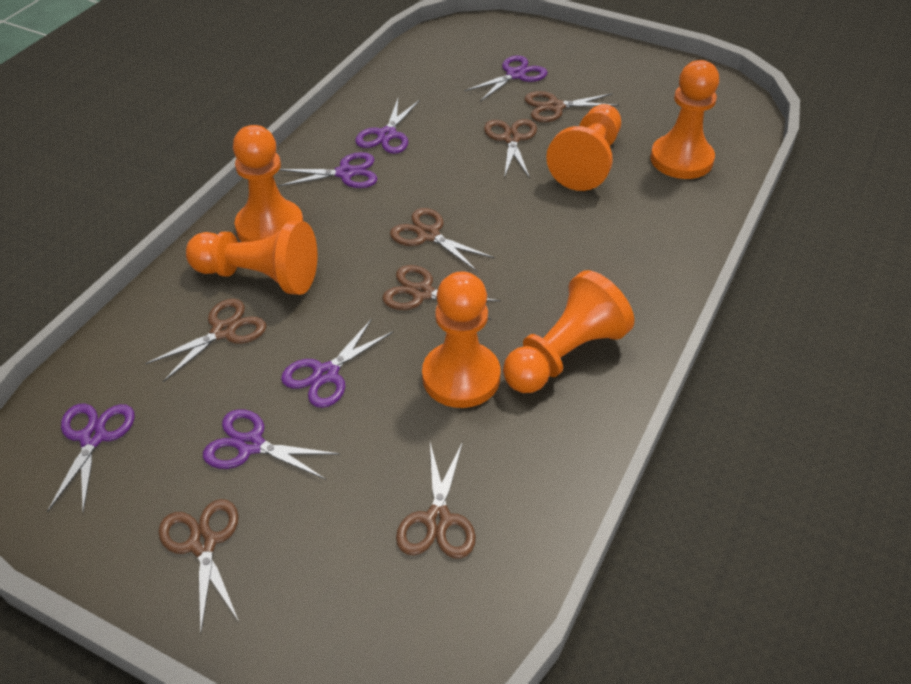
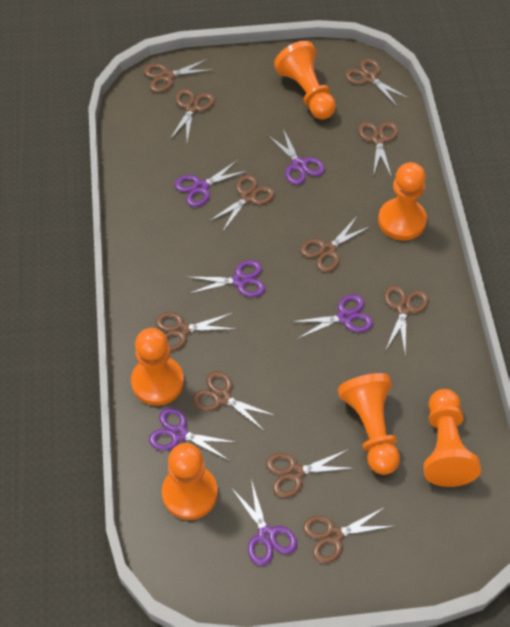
brown scissors: [145,299,267,382] [158,499,239,634] [382,265,500,320] [390,208,494,271] [396,442,476,559] [484,119,537,178] [524,91,619,122] = 7 -> [144,59,212,92] [155,312,235,351] [169,89,214,142] [192,371,276,431] [208,175,275,232] [266,449,355,498] [300,217,371,272] [303,507,394,563] [345,58,410,107] [358,122,398,177] [384,285,429,352] = 11

